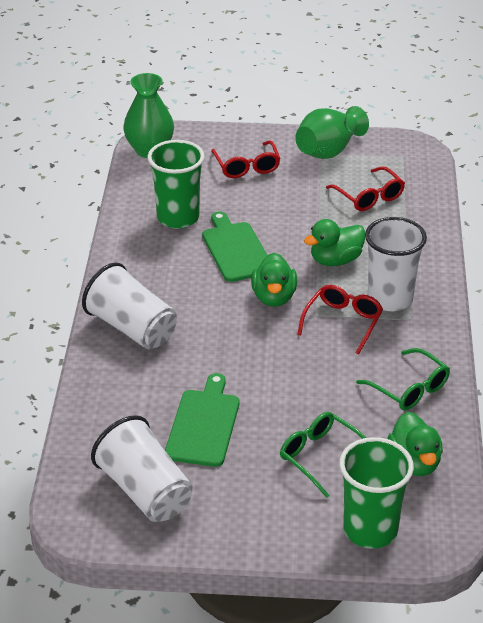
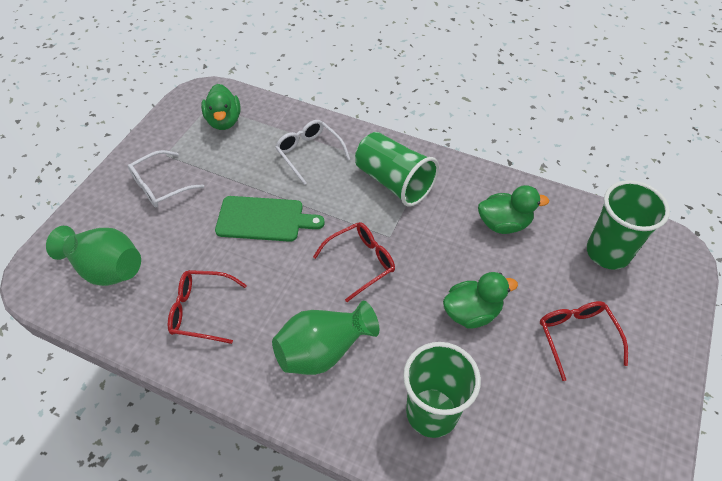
green cup: [148,140,205,229] [339,437,414,549] = 2 -> [355,132,439,207] [403,342,481,438] [586,180,670,270] = 3
green cutting board: [165,373,239,467] [202,211,268,282] = 2 -> [215,196,325,242] = 1
green glasses: [280,412,366,498] [356,348,450,411] = 2 -> none = 0
white cup: [82,263,177,349] [91,415,193,522] [365,217,427,311] = 3 -> none = 0
white glasses: none = 0 -> [128,150,204,207] [275,120,351,185] = 2

